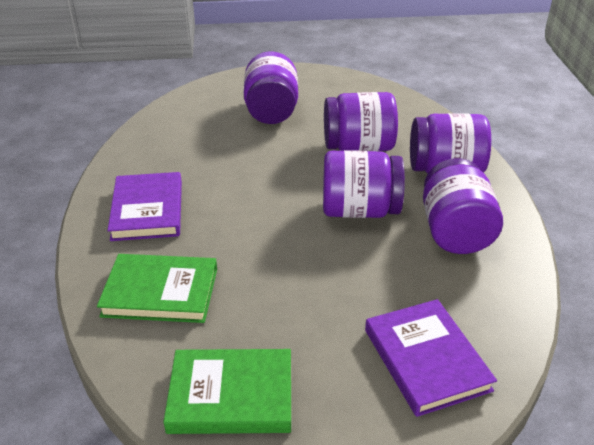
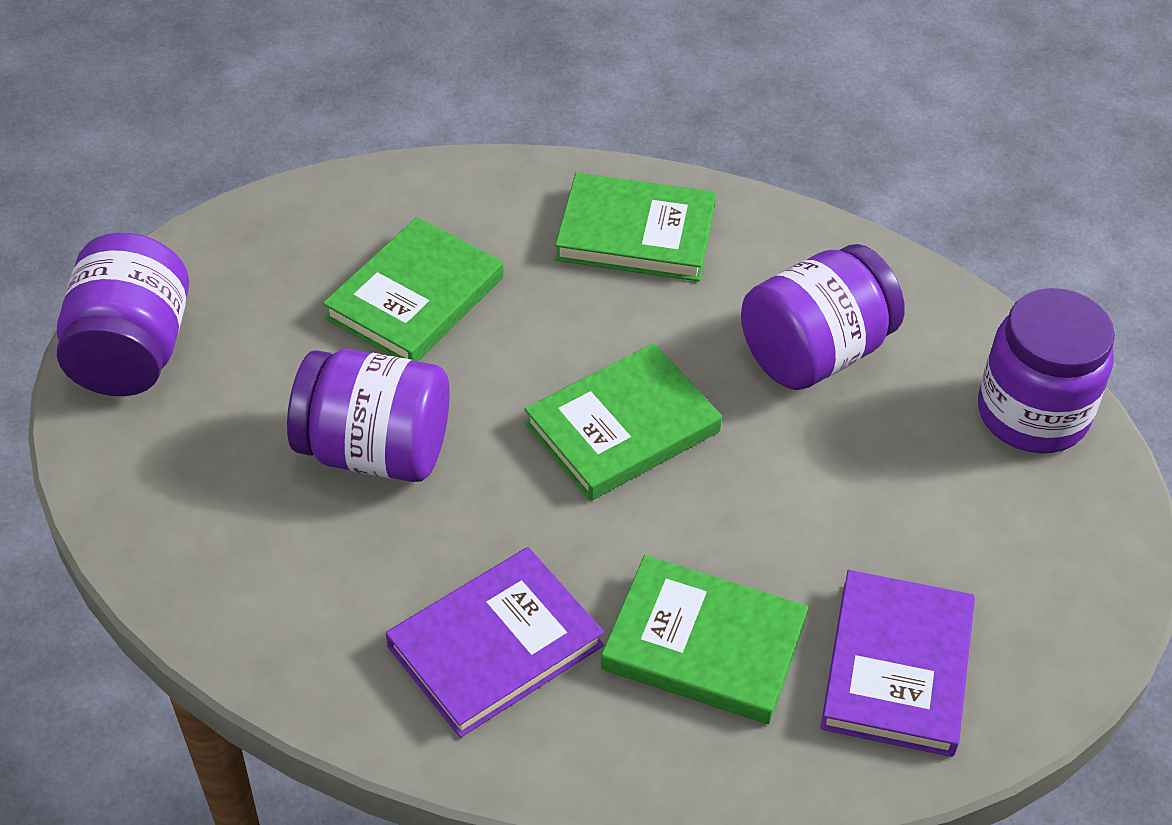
green book: [97,254,217,323] [163,349,291,434] = 2 -> [323,217,503,361] [524,343,722,501] [555,173,716,281] [601,555,808,724] = 4
purple jar: [244,51,298,124] [323,150,405,218] [324,92,398,151] [410,113,491,174] [423,158,503,254] = 5 -> [57,233,189,396] [287,349,450,482] [741,244,905,390] [978,288,1115,453] = 4

